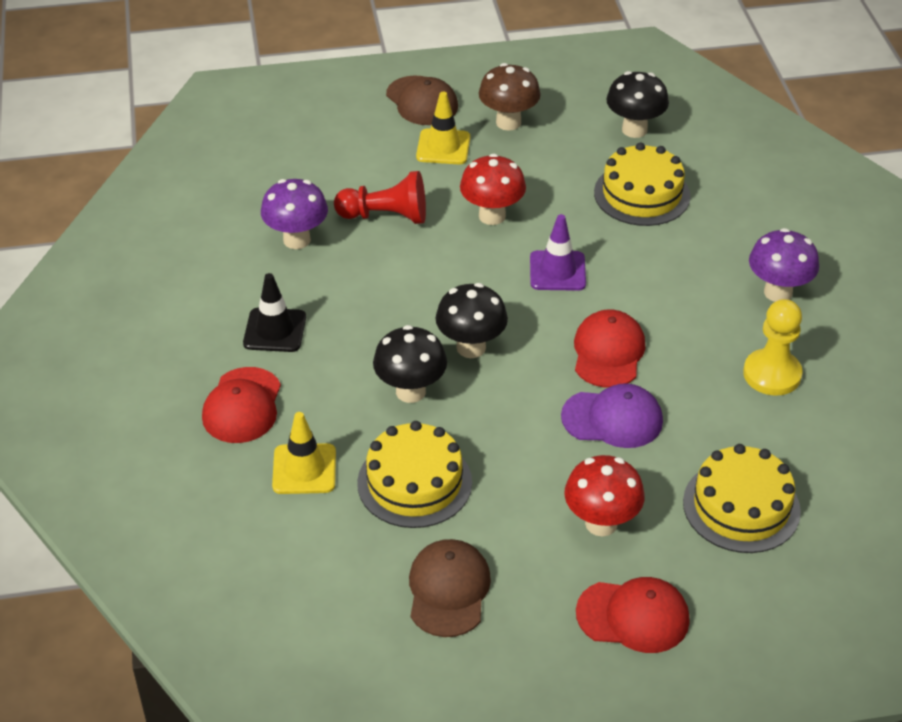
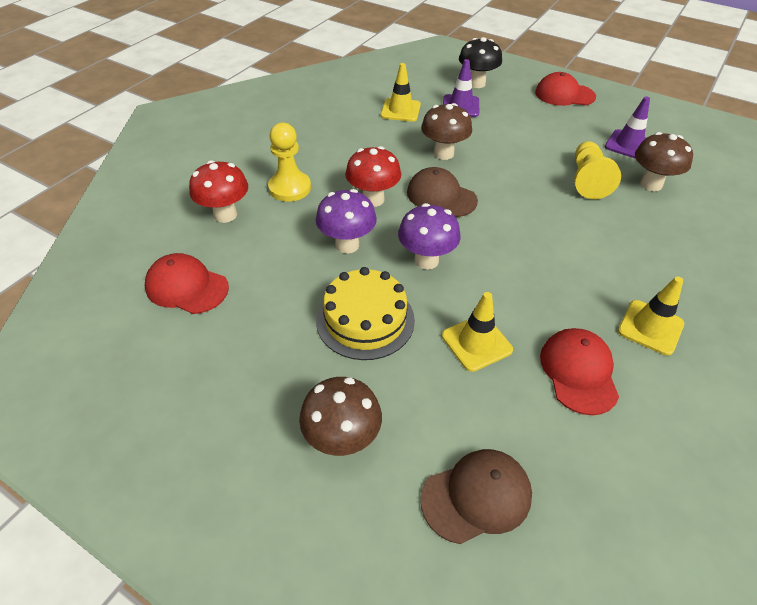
black mushroom: [373,325,447,403] [436,283,508,358] [606,71,669,138] = 3 -> [459,37,502,88] = 1
black traffic cone: [243,273,306,352] = 1 -> none = 0
brown mushroom: [479,63,541,131] = 1 -> [299,377,382,456] [421,103,472,160] [635,132,693,191] = 3
purple cap: [561,383,663,448] = 1 -> none = 0
purple traffic cone: [530,214,586,291] = 1 -> [443,59,479,117] [605,96,650,159] = 2
red pawn: [334,171,426,224] = 1 -> none = 0
yellow cake: [357,421,472,528] [594,143,691,226] [683,444,801,553] = 3 -> [316,267,415,360] = 1
yellow pawn: [743,299,803,396] = 1 -> [268,123,311,202] [574,141,621,199] = 2
yellow traffic cone: [272,412,336,494] [416,92,470,164] = 2 -> [381,63,421,122] [442,292,513,372] [618,277,684,356] = 3

